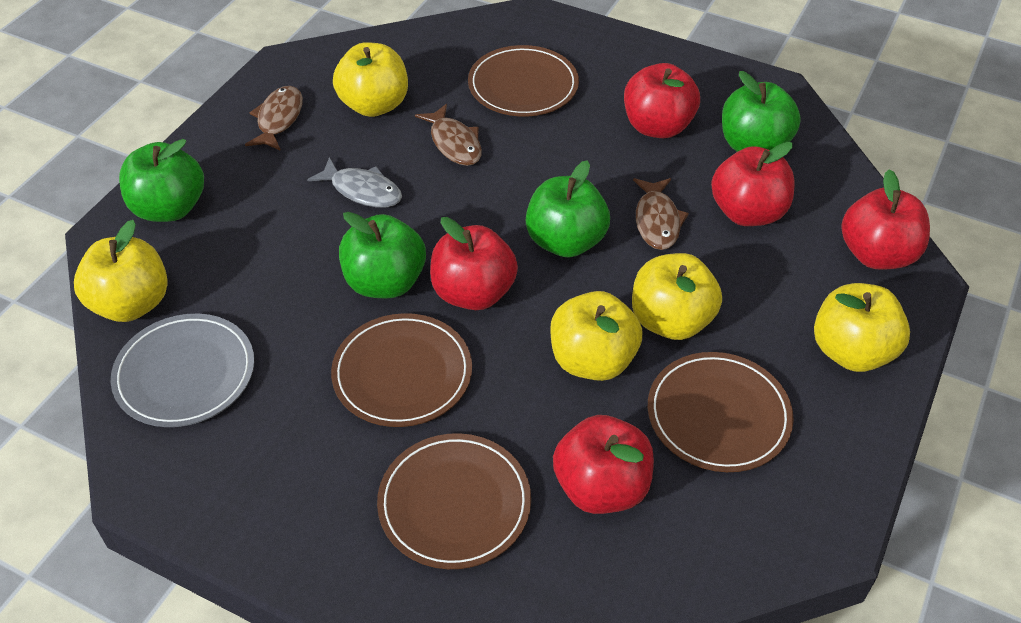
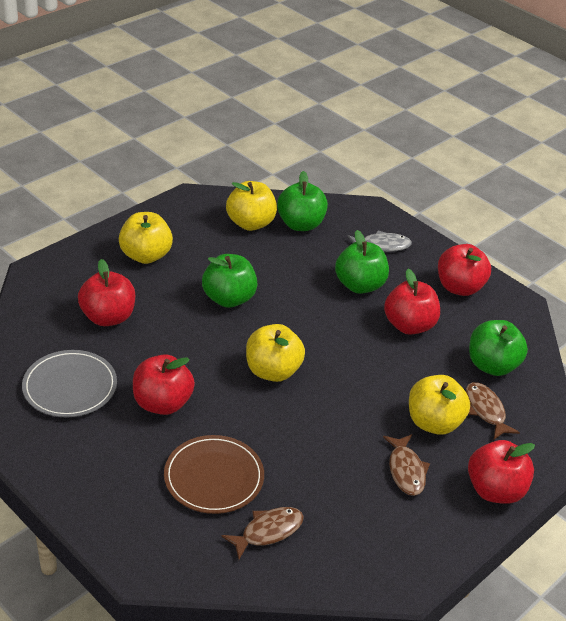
brown plate: [331,313,472,427] [377,433,531,569] [468,45,579,117] [648,352,794,472] = 4 -> [164,435,264,514] = 1
yellow apple: [74,220,168,322] [333,42,408,117] [550,291,643,381] [632,253,722,340] [814,283,910,372] = 5 -> [119,212,173,264] [226,181,277,231] [246,324,305,382] [409,375,470,435] = 4

